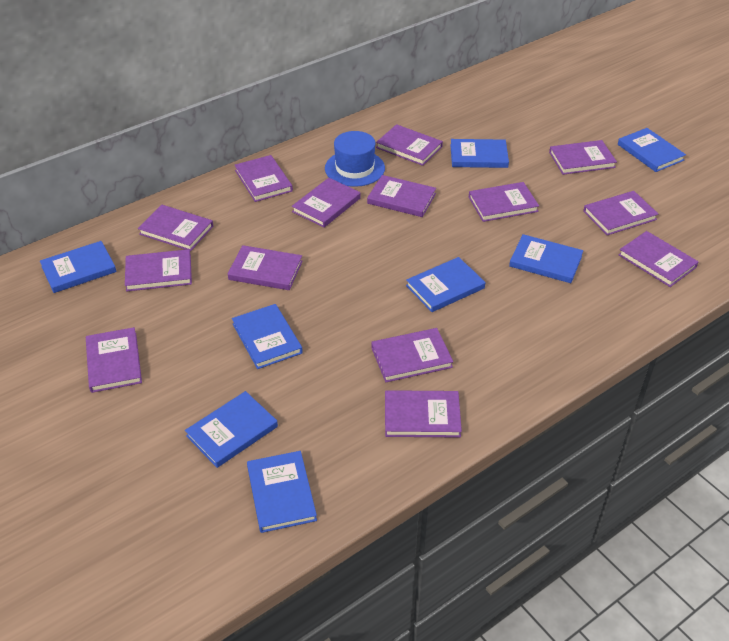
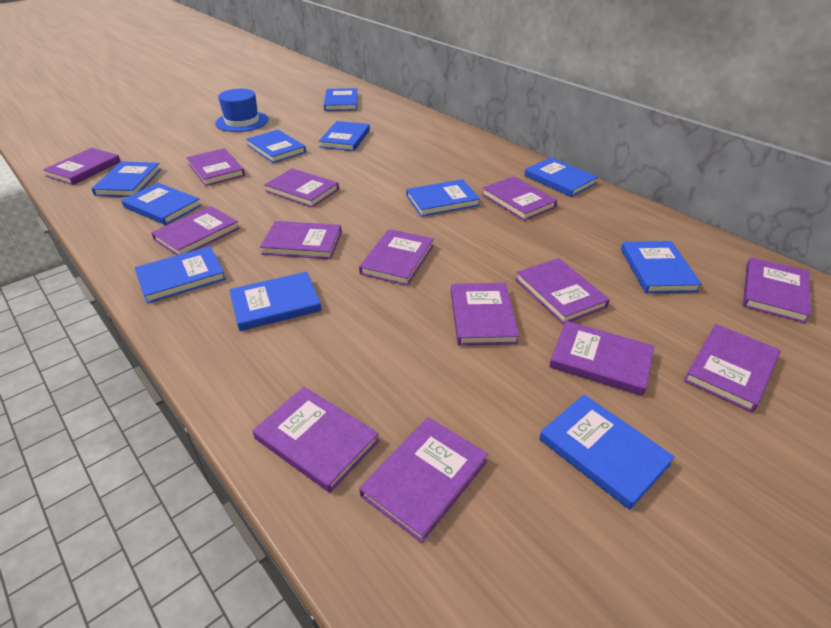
blue book: [40,241,117,293] [185,391,278,468] [232,304,303,369] [247,451,317,533] [406,257,485,312] [450,139,509,168] [509,234,583,283] [618,128,686,172] = 8 -> [91,161,161,197] [121,183,201,225] [135,246,226,304] [229,272,322,331] [246,130,306,163] [319,121,370,151] [324,88,358,111] [406,179,480,217] [524,157,598,197] [539,395,675,510] [621,241,702,293] = 11

